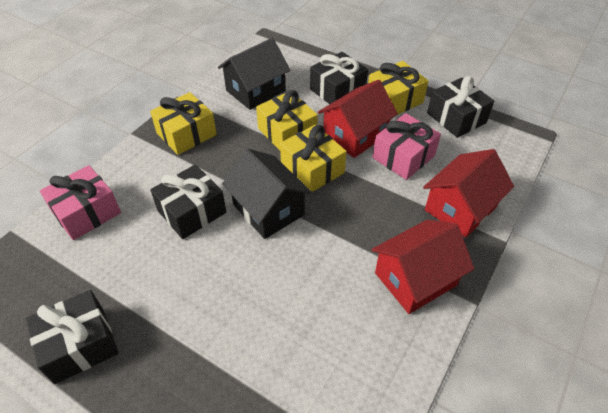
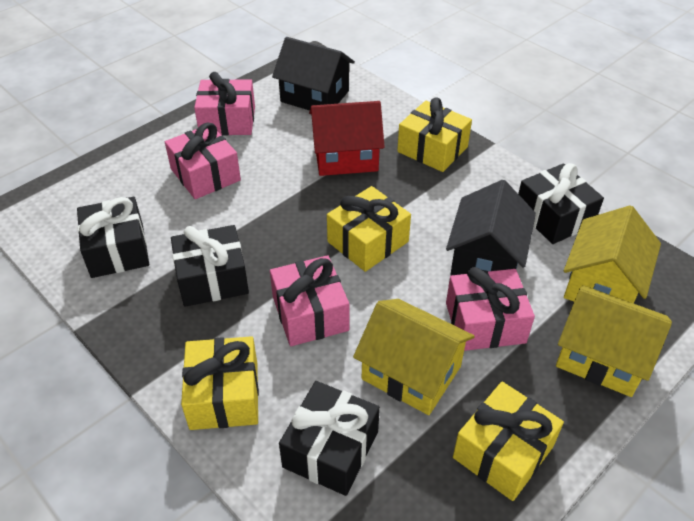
pink gift: [40,165,121,240] [373,113,441,180] = 2 -> [165,122,241,199] [194,72,255,136] [270,255,349,346] [446,267,535,351] = 4
red house: [318,80,398,158] [372,220,474,314] [423,149,514,238] = 3 -> [309,101,385,176] = 1
yellow house: none = 0 -> [353,299,475,415] [556,285,672,397] [564,205,661,303] = 3

